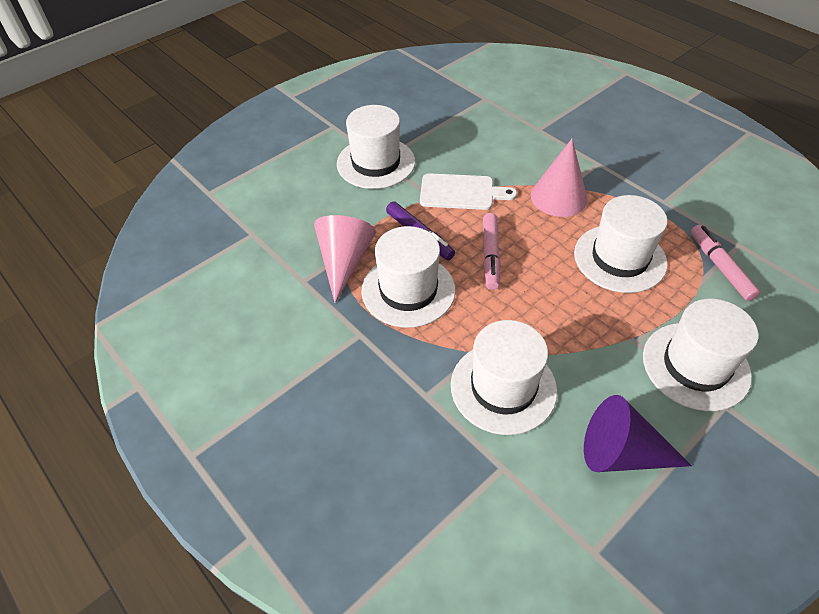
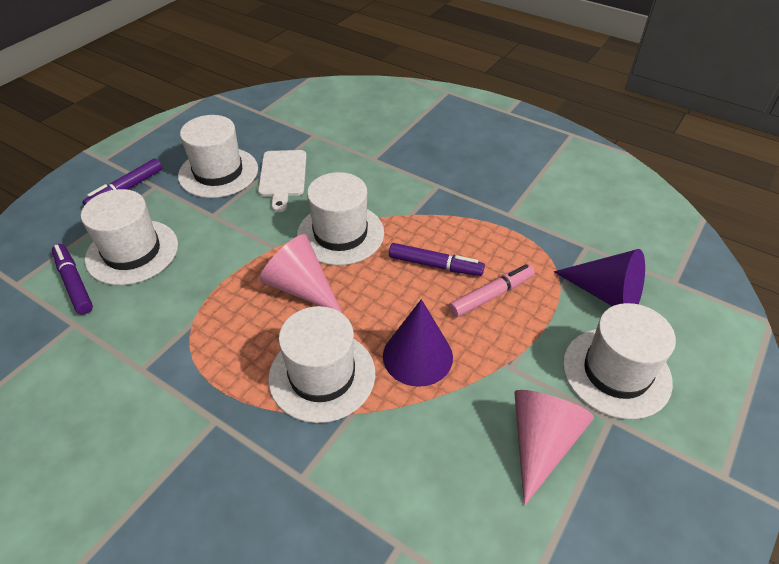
pink marker: [483,213,501,290] [691,225,760,301] = 2 -> [449,264,535,317] = 1
purple cone: [584,395,692,472] = 1 -> [383,299,453,387] [554,249,645,306] = 2
purple marker: [386,202,455,260] = 1 -> [52,244,93,314] [83,158,162,206] [389,243,485,276] = 3

